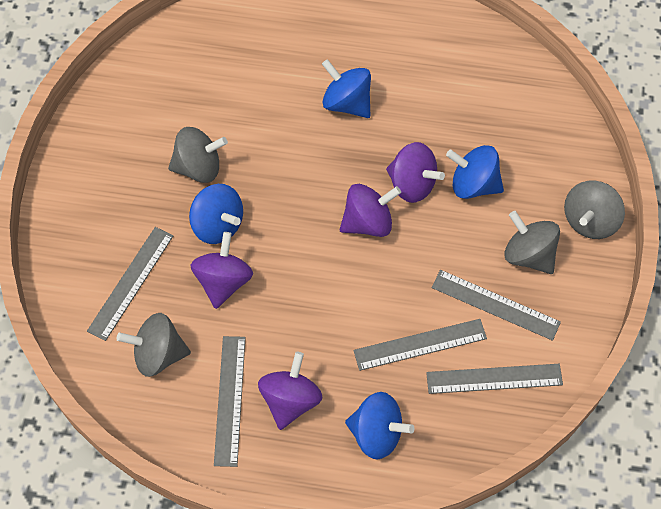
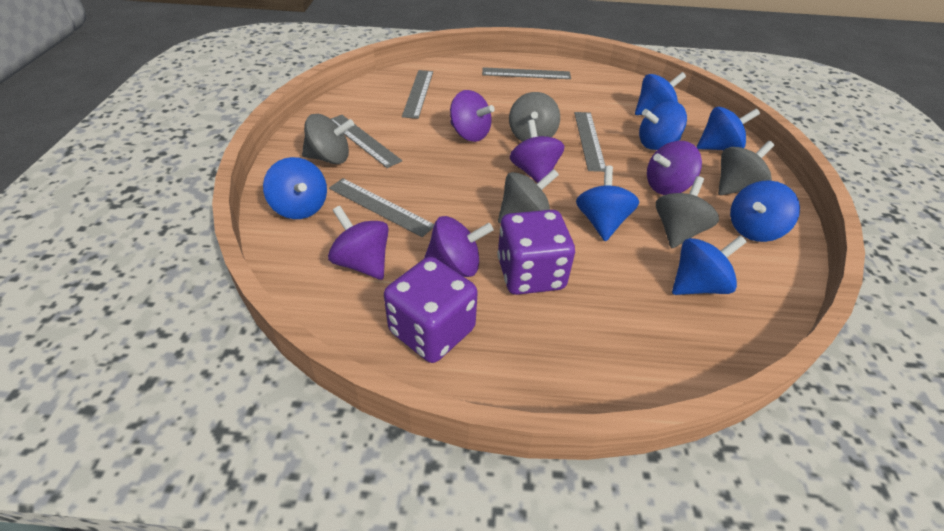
blue spinning top: [189,184,243,244] [322,59,371,118] [345,392,415,460] [446,145,504,199] = 4 -> [263,157,327,219] [576,166,639,241] [635,72,686,115] [639,101,687,150] [672,236,747,295] [697,107,760,150] [730,180,800,242] = 7
grey spinning top: [117,313,191,377] [168,127,228,183] [504,211,560,274] [564,181,625,239] = 4 -> [302,114,354,164] [498,169,559,224] [509,92,560,142] [656,176,719,248] [718,141,774,195] = 5
purple dice: none = 0 -> [384,257,478,363] [497,210,575,295] = 2
purple spinning top: [191,232,253,309] [258,352,322,430] [340,184,401,237] [386,142,445,203] = 4 -> [328,206,389,280] [424,216,493,277] [450,90,495,142] [510,120,564,183] [647,141,702,195] = 5

